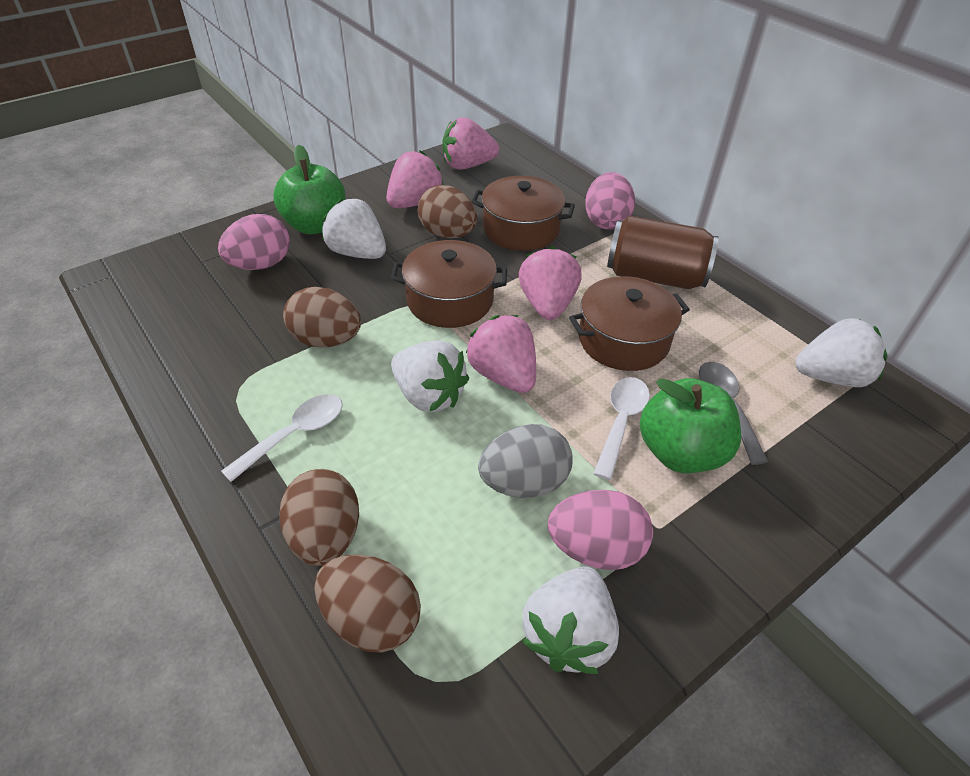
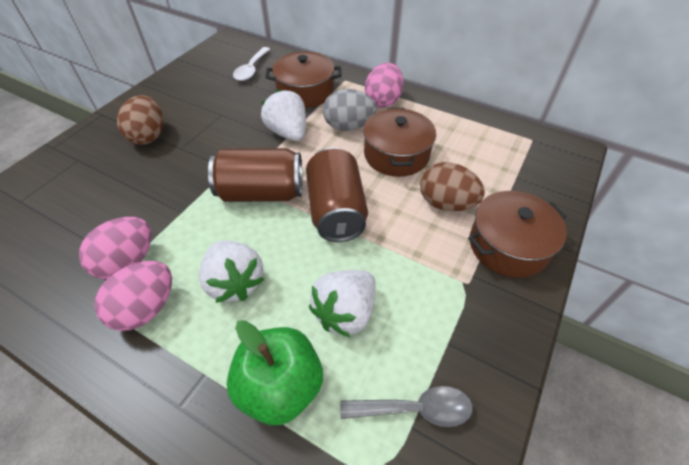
brown can: [607,215,719,289] = 1 -> [208,148,303,202] [306,147,368,242] = 2
brown egg: [279,469,359,566] [283,287,361,347] [314,555,421,653] [418,185,477,238] = 4 -> [117,95,163,145] [420,162,485,211] = 2
green apple: [274,145,345,234] [640,378,741,473] = 2 -> [227,320,323,425] = 1
pink strawberry: [386,150,444,208] [442,117,499,170] [466,315,536,393] [519,246,582,320] = 4 -> none = 0
white spoon: [221,394,342,482] [593,377,650,480] = 2 -> [233,47,270,81] = 1
white strawberry: [322,198,386,259] [391,340,469,412] [522,566,619,674] [795,318,888,387] = 4 -> [199,240,264,303] [261,89,306,141] [309,270,376,338] = 3

